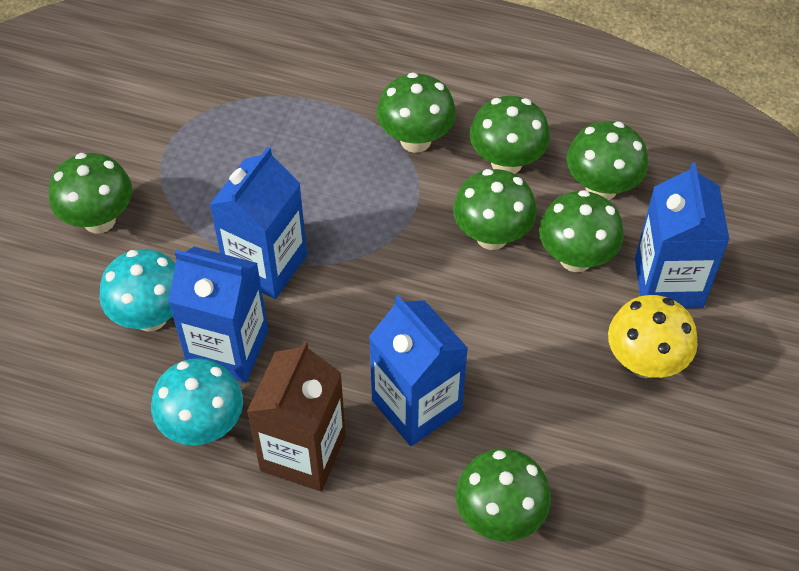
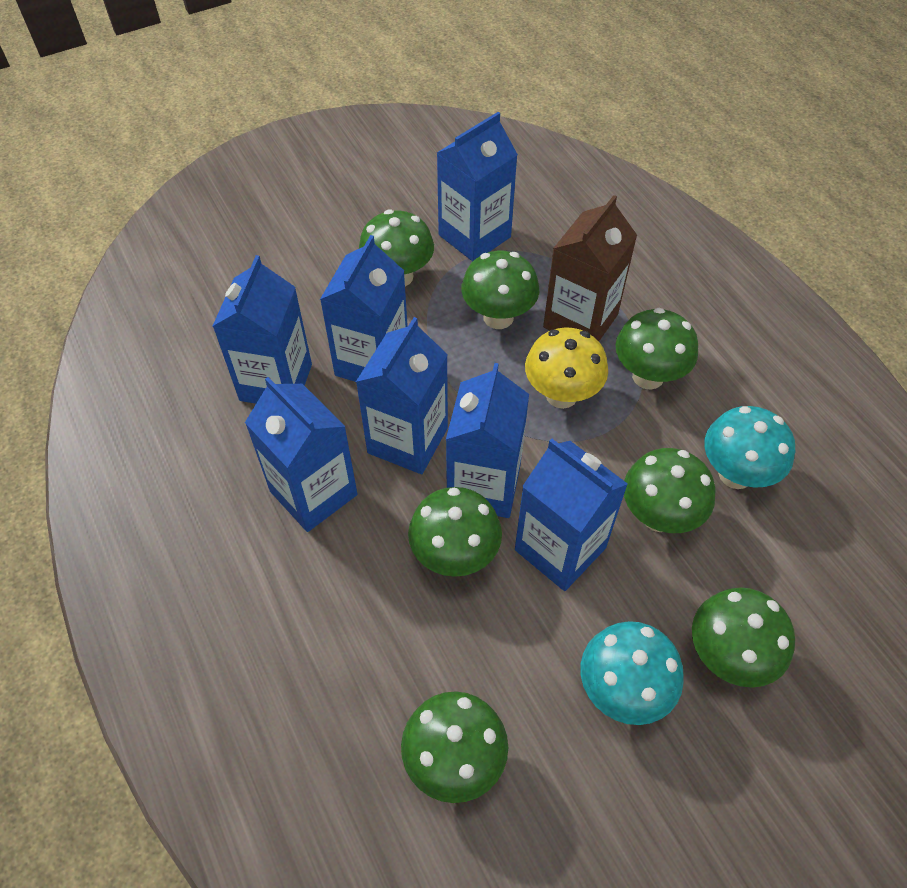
blue carton: [168,247,268,383] [209,147,307,299] [369,296,468,446] [635,163,730,308] = 4 -> [213,255,312,404] [245,377,357,532] [320,235,408,382] [356,317,448,474] [437,112,518,262] [446,363,529,518] [515,439,628,591] = 7

